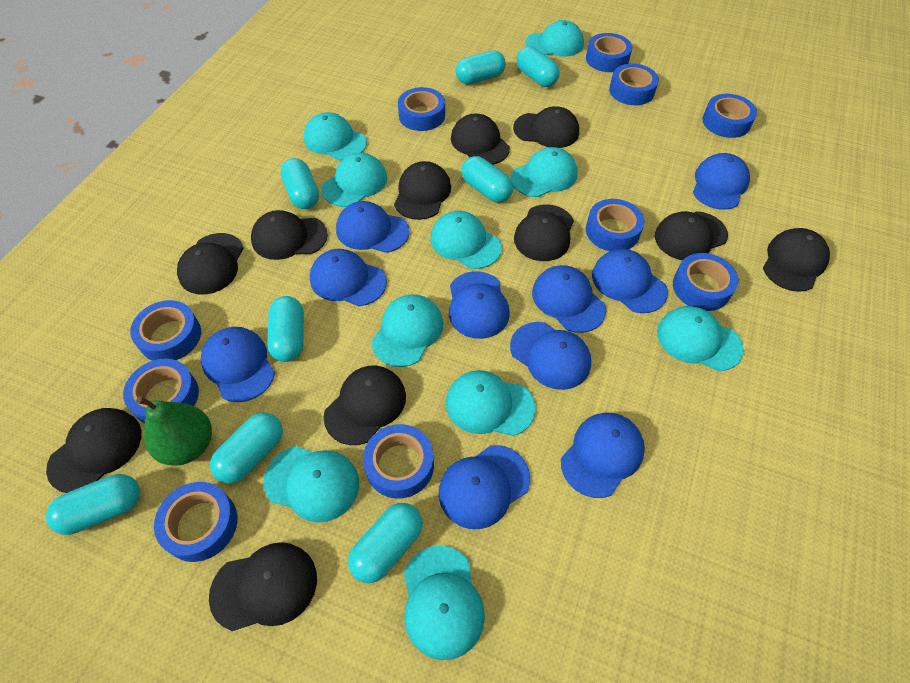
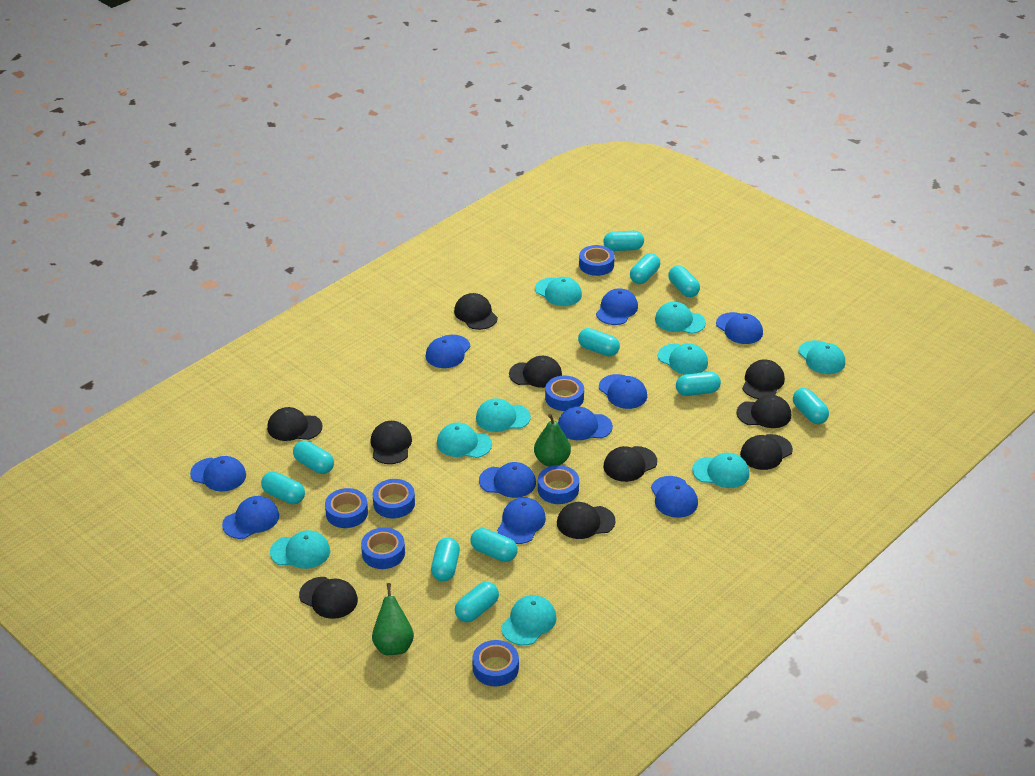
black cap: [46,408,141,493] [177,233,243,295] [209,542,317,631] [251,210,328,260] [324,366,406,445] [394,161,451,220] [451,114,510,165] [513,106,579,148] [514,204,574,261] [655,211,728,260] [763,228,830,292] = 11 -> [267,407,322,441] [299,577,358,619] [371,421,412,464] [454,293,498,330] [509,356,562,388] [557,502,615,539] [603,446,657,482] [736,395,791,428] [740,434,793,470] [742,360,785,399] = 10
blue tape: [123,359,199,423] [130,300,201,361] [154,482,237,562] [363,424,434,499] [398,87,445,131] [586,33,632,72] [586,199,644,251] [609,64,659,105] [673,253,739,311] [703,94,757,138] = 10 -> [325,488,368,528] [361,528,405,569] [373,479,415,518] [472,640,519,687] [538,465,579,504] [545,376,584,411] [579,245,615,276] = 7
green pear: [136,396,212,466] = 1 -> [372,583,414,656] [534,414,571,467] = 2
turquoise cap: [264,446,359,523] [304,112,367,160] [321,153,387,207] [371,295,443,367] [404,546,485,660] [430,211,502,269] [446,370,535,436] [511,147,577,197] [525,20,584,57] [657,306,744,371] = 10 -> [270,530,330,569] [437,423,492,458] [476,398,531,432] [501,595,556,645] [535,277,582,306] [655,302,706,334] [658,343,708,375] [692,453,749,488] [798,340,845,374] = 9
turquoise capsule: [46,474,140,535] [210,413,283,484] [267,296,304,362] [281,158,319,209] [348,503,423,583] [456,50,506,85] [462,156,513,203] [516,46,560,87] = 8 -> [261,472,305,504] [293,440,334,474] [431,537,460,581] [455,582,499,622] [470,528,518,562] [578,328,620,356] [603,231,644,251] [630,253,660,284] [668,265,700,297] [676,372,721,396] [793,388,829,424] = 11

